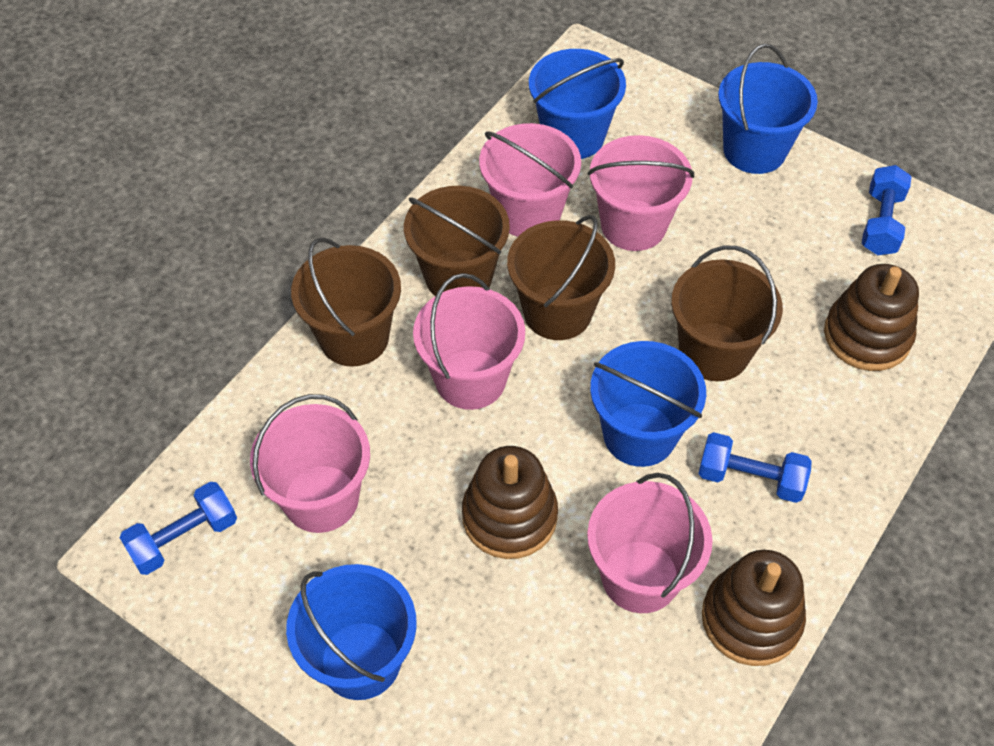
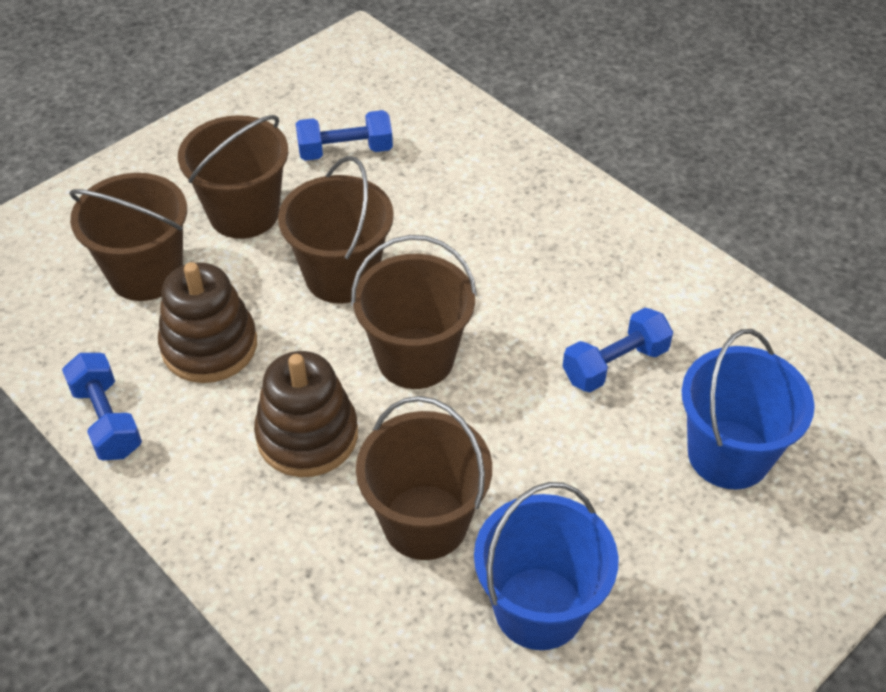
blue bucket: [286,564,417,700] [529,49,626,159] [590,341,706,467] [718,44,818,174] = 4 -> [474,482,618,650] [682,329,815,489] = 2
brown bucket: [291,237,401,367] [404,186,510,296] [507,215,615,340] [671,245,783,381] = 4 -> [69,173,187,301] [178,115,288,239] [278,156,394,304] [351,235,477,389] [356,396,492,560] = 5
brown stacking toy: [462,446,558,559] [702,550,806,666] [824,264,919,371] = 3 -> [158,262,257,383] [254,351,358,477] = 2
pink bucket: [250,394,370,533] [413,273,525,410] [479,123,581,237] [587,473,713,613] [588,135,694,251] = 5 -> none = 0

